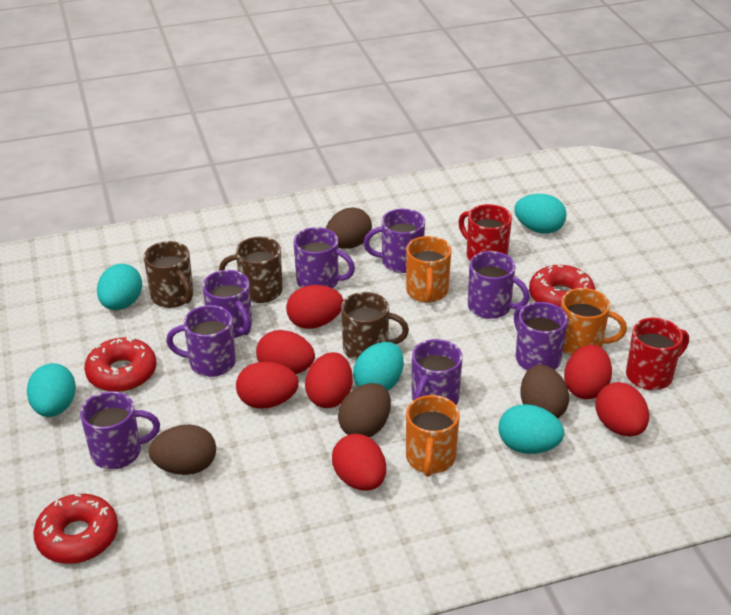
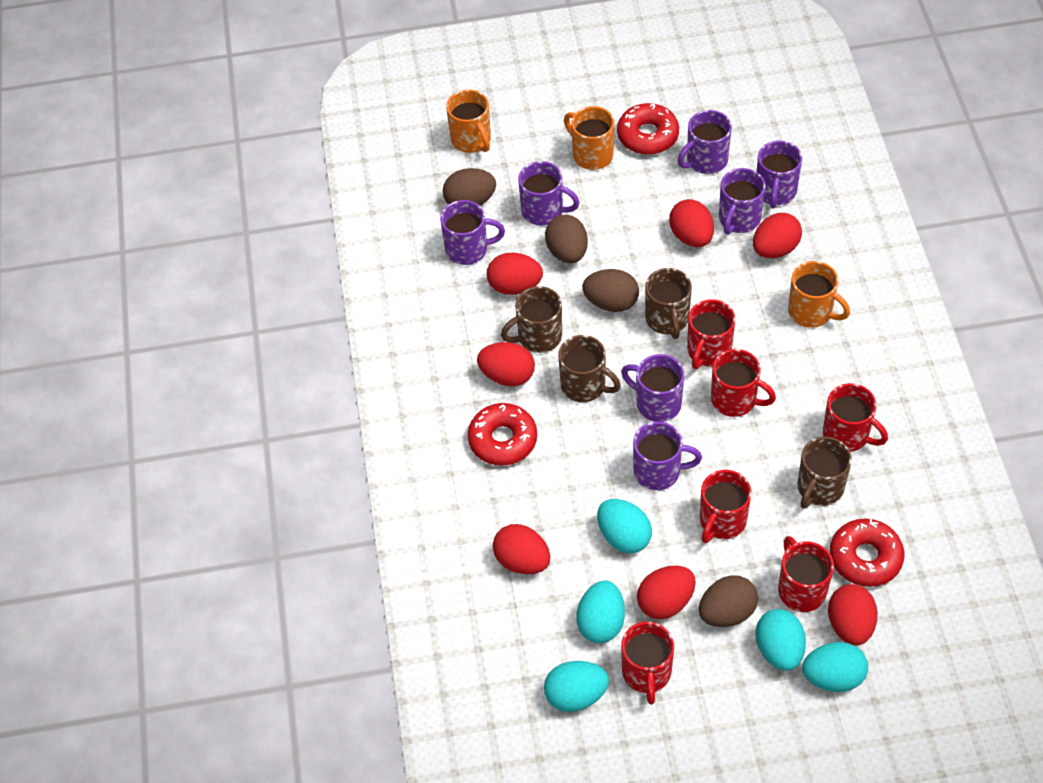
brown mug: [144,241,193,308] [219,237,283,303] [341,292,409,361] = 3 -> [501,286,562,353] [558,335,621,402] [645,268,692,339] [797,437,852,509] = 4
purple mug: [80,391,160,470] [166,305,236,377] [202,270,252,338] [294,227,355,288] [363,209,425,273] [412,339,463,405] [468,251,530,319] [514,302,568,371] = 8 -> [440,200,505,265] [518,161,580,226] [621,354,684,422] [633,422,702,490] [678,110,732,174] [719,168,765,235] [757,141,802,209] = 7
red mug: [458,204,512,261] [626,318,689,390] = 2 -> [621,622,674,705] [687,299,736,369] [700,470,752,543] [711,349,776,417] [778,536,834,612] [823,383,888,452] = 6

